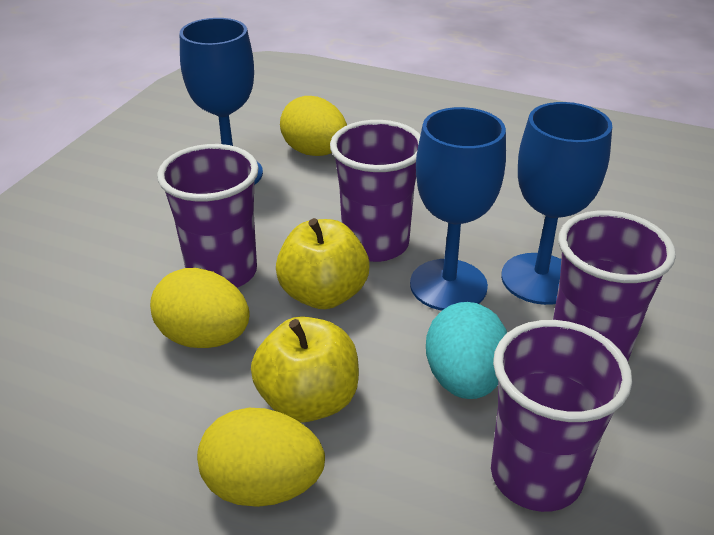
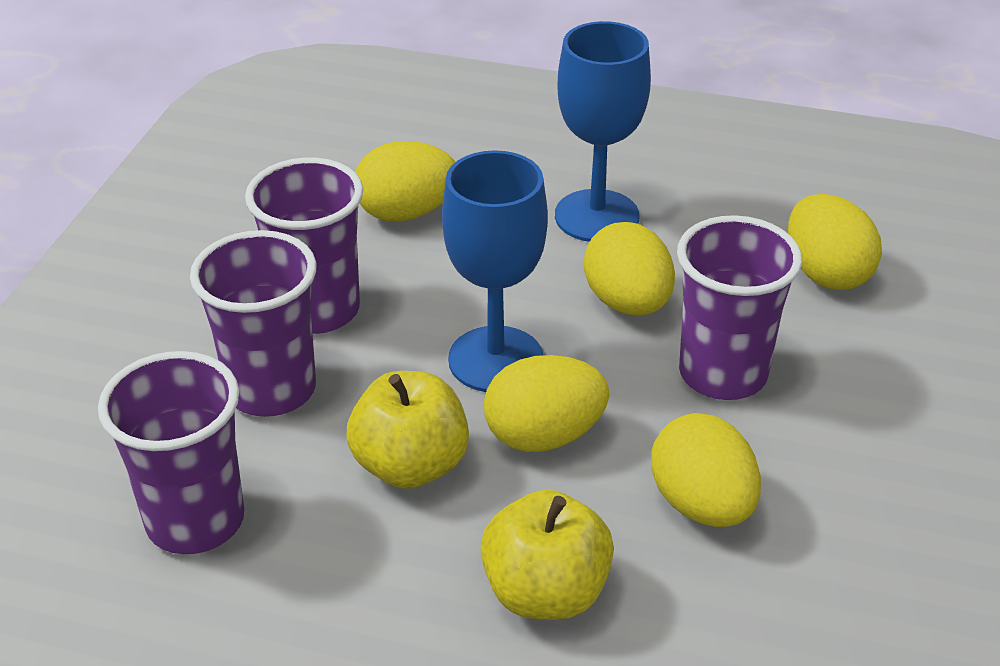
blue goblet: [180,18,263,185] [410,107,506,311] [501,102,612,305] = 3 -> [442,150,548,392] [555,21,651,242] = 2
turquoise egg: [426,302,507,399] = 1 -> none = 0
yellow egg: [150,268,249,348] [197,408,325,507] [280,96,347,156] = 3 -> [355,141,455,222] [484,355,609,452] [584,222,675,316] [651,413,761,527] [788,194,882,290] = 5

